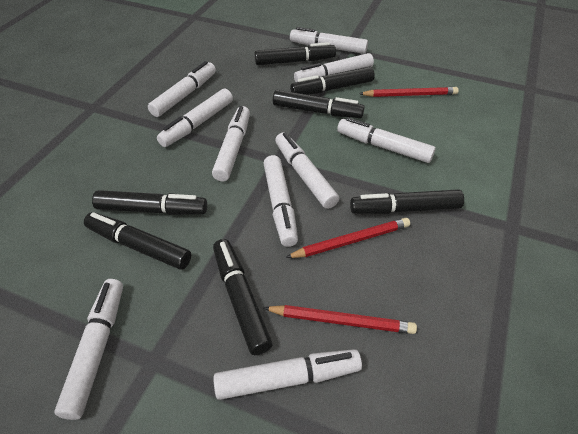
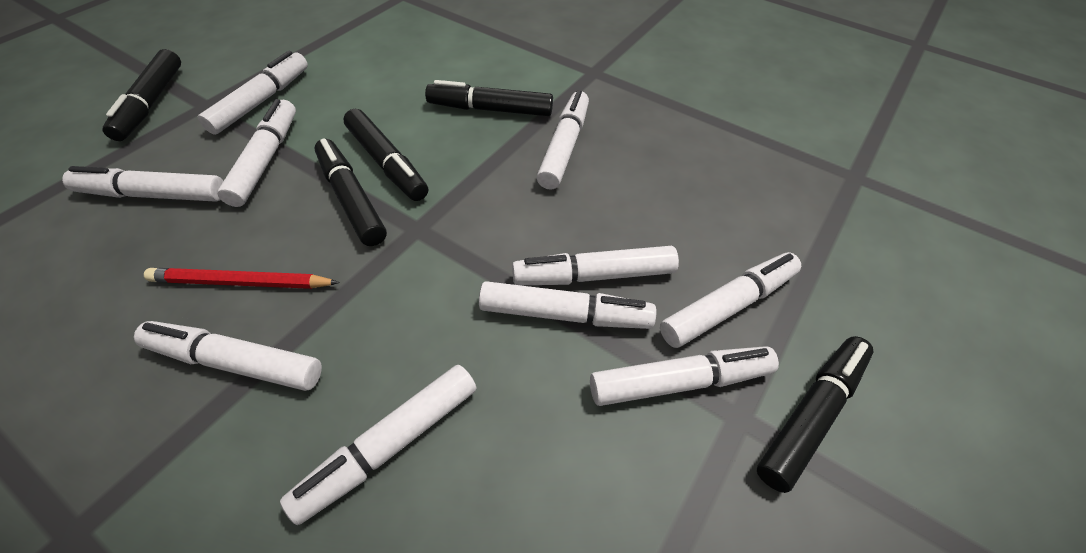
black marker: [84,212,191,270] [92,190,207,215] [213,239,273,355] [255,42,336,65] [273,90,365,118] [290,67,375,95] [350,189,464,214] = 7 -> [103,49,181,141] [315,138,387,246] [343,109,428,201] [425,80,553,116] [757,336,874,493] = 5
red pencil: [264,305,417,334] [285,218,410,258] [359,87,459,97] = 3 -> [144,268,340,289] = 1

